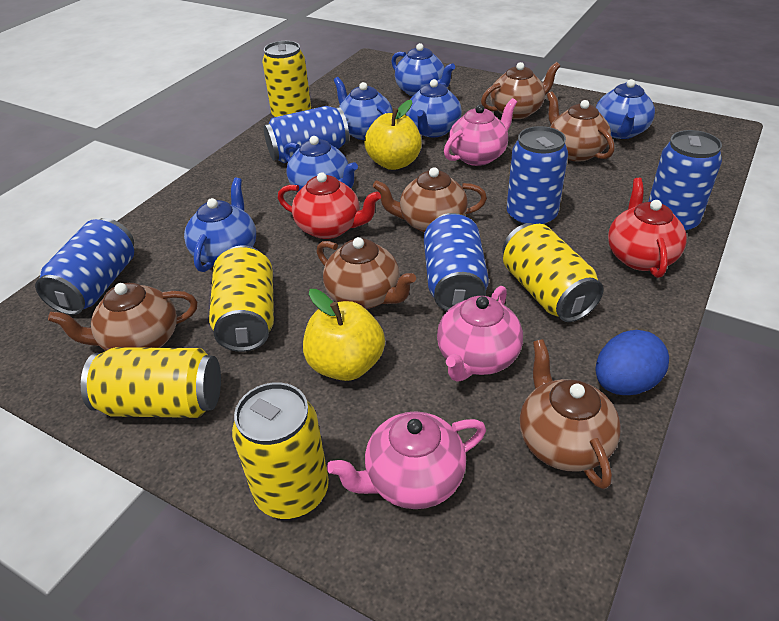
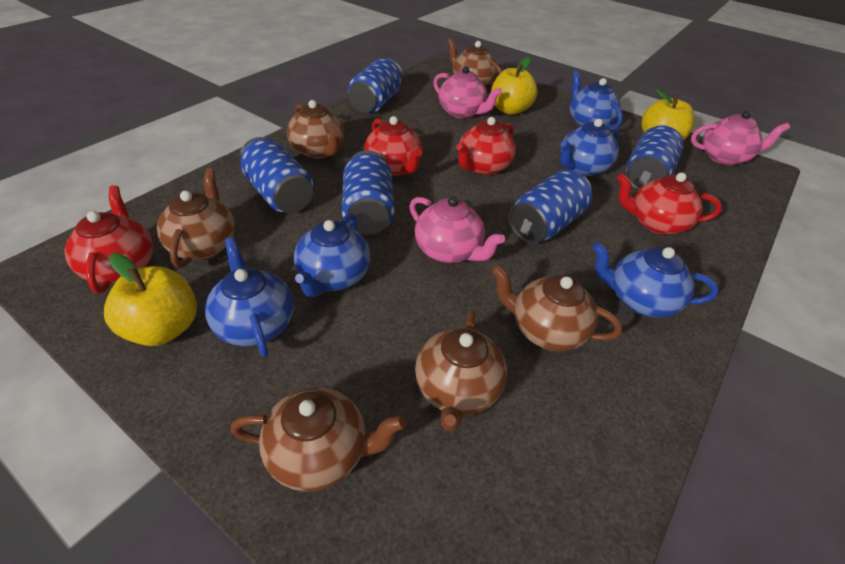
blue egg: [596,330,669,395] = 1 -> none = 0
blue teapot: [184,178,256,272] [284,136,358,192] [334,77,393,140] [391,43,455,97] [406,79,462,137] [596,79,655,139] = 6 -> [205,237,294,357] [294,213,370,297] [560,119,619,176] [570,71,623,128] [592,242,719,317] = 5
red teapot: [278,172,381,239] [608,178,687,278] = 2 -> [64,185,153,293] [364,116,422,176] [456,117,516,175] [617,172,722,235] = 4
yellow apple: [303,289,385,381] [364,100,422,170] = 2 -> [104,253,197,346] [491,57,537,115] [641,88,695,141] = 3
yellow can: [81,347,221,418] [209,245,274,352] [232,382,329,519] [262,41,311,117] [502,223,603,322] = 5 -> none = 0

